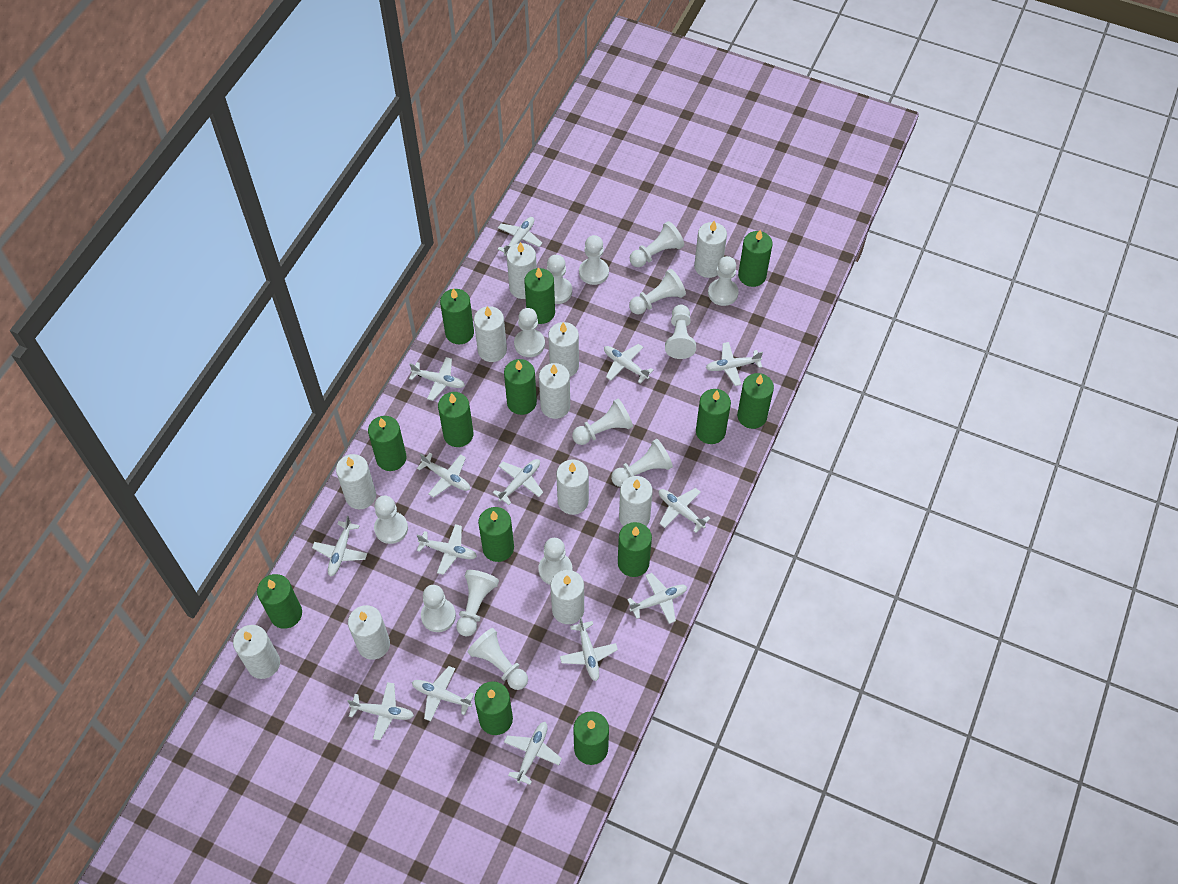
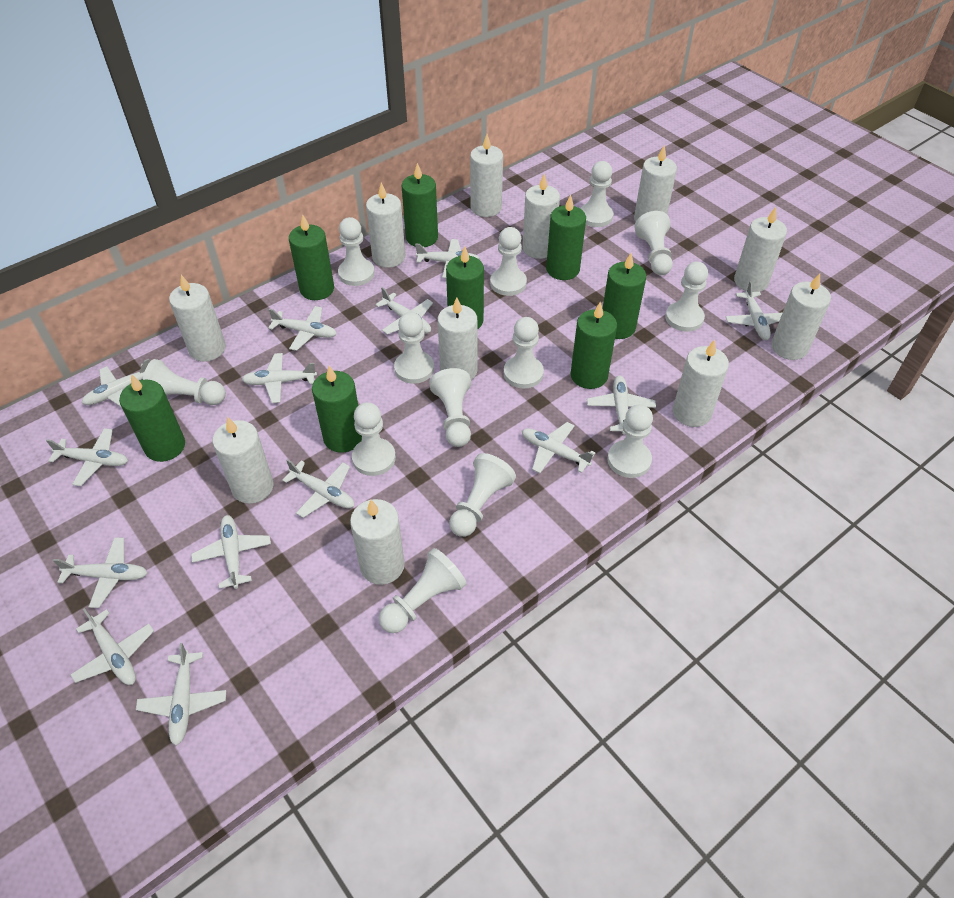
green candle: [257,574,302,629] [368,416,406,471] [438,392,474,447] [440,288,474,344] [474,681,513,735] [478,507,514,562] [504,359,537,415] [524,267,555,324] [573,711,609,765] [618,522,652,577] [696,389,731,444] [737,373,774,429] [738,230,773,287] = 13 -> [119,374,185,462] [289,214,334,300] [312,366,362,453] [402,163,438,247] [446,246,484,329] [546,195,586,280] [571,301,617,389] [602,253,646,339] = 8
white pawn: [374,496,408,544] [421,585,456,632] [456,570,499,636] [467,628,528,690] [514,308,545,357] [538,538,572,585] [547,255,572,304] [572,399,633,445] [579,235,609,285] [611,439,673,487] [629,269,686,314] [630,221,684,267] [665,304,696,359] [708,256,739,306] = 14 -> [143,359,226,405] [338,217,375,286] [352,402,396,476] [379,548,467,633] [394,312,434,384] [429,368,471,447] [449,453,516,537] [490,227,527,296] [504,317,544,388] [580,161,613,227] [607,404,653,478] [634,211,673,275] [665,262,708,332] = 13

